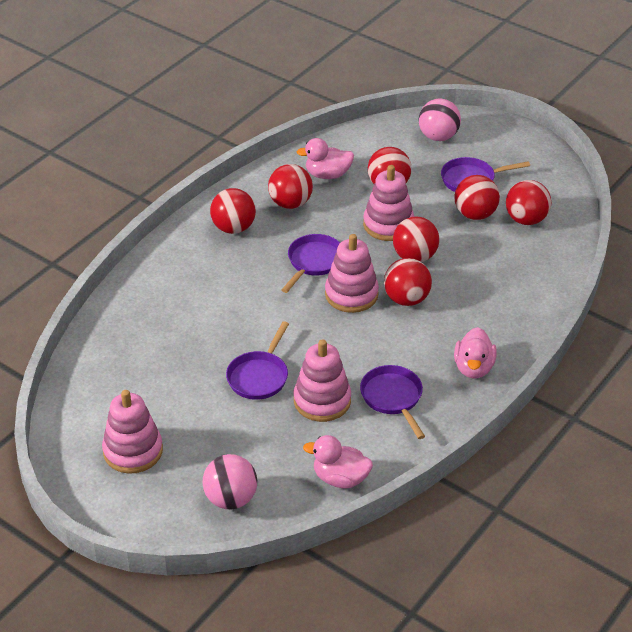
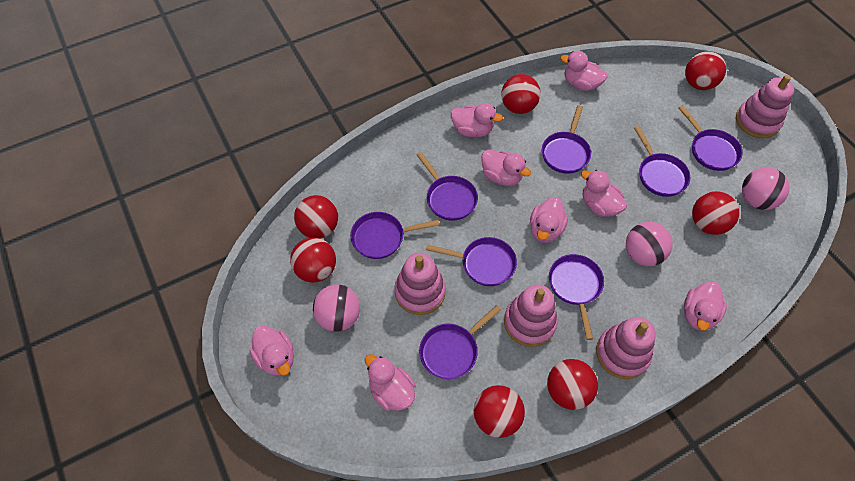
pink ball: [202,454,257,509] [418,99,461,141] = 2 -> [313,285,360,331] [626,222,673,266] [742,167,790,210] = 3
pink duck: [297,138,354,179] [303,435,373,488] [454,327,497,379] = 3 -> [250,325,294,376] [365,354,416,411] [451,103,503,137] [481,150,531,186] [530,197,568,243] [560,51,607,91] [581,170,627,217] [684,281,727,331] = 8
purple pan: [226,321,289,400] [282,234,340,293] [360,365,425,439] [441,157,530,192] = 4 -> [350,212,439,259] [417,152,478,221] [419,305,501,379] [426,237,517,286] [542,105,591,174] [549,254,604,340] [634,126,690,197] [678,105,743,171] = 8

